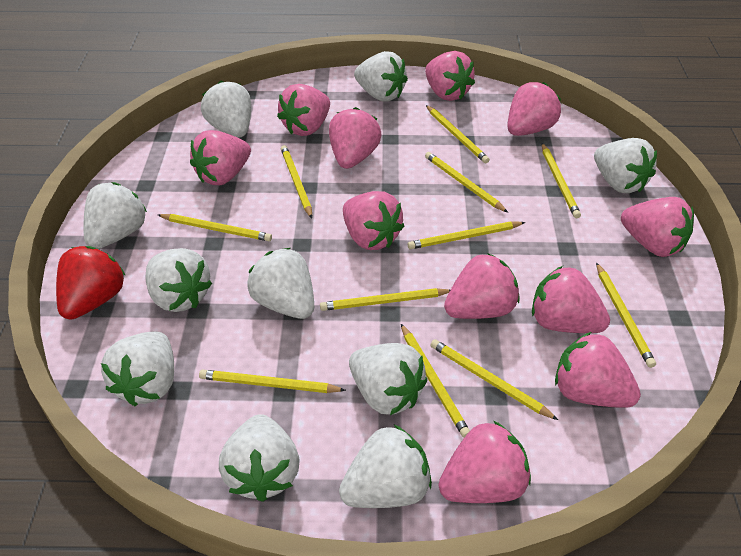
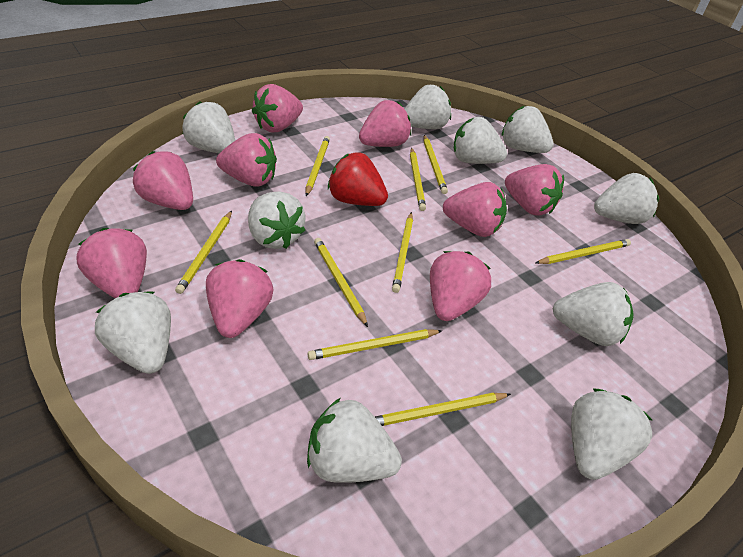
pink strawberry: [190,130,251,185] [277,84,330,136] [329,107,382,169] [343,191,404,250] [425,51,475,101] [438,421,531,503] [444,253,520,319] [507,82,561,136] [532,266,610,333] [555,332,641,408] [621,197,694,257] = 11 -> [76,228,147,298] [133,151,193,210] [206,259,274,338] [216,133,277,187] [252,84,303,132] [359,100,411,147] [430,251,491,321] [443,182,507,237] [505,164,564,216] = 9
yellow pencil: [158,214,272,241] [199,369,346,393] [281,145,312,218] [320,288,450,311] [401,324,470,438] [407,222,525,249] [425,152,508,213] [426,105,490,163] [430,339,558,420] [542,143,581,218] [596,262,656,368] = 11 -> [175,211,232,294] [306,136,330,196] [307,329,442,360] [314,238,368,327] [375,393,511,426] [392,212,413,293] [410,148,426,211] [424,135,448,194] [535,239,631,264] = 9

